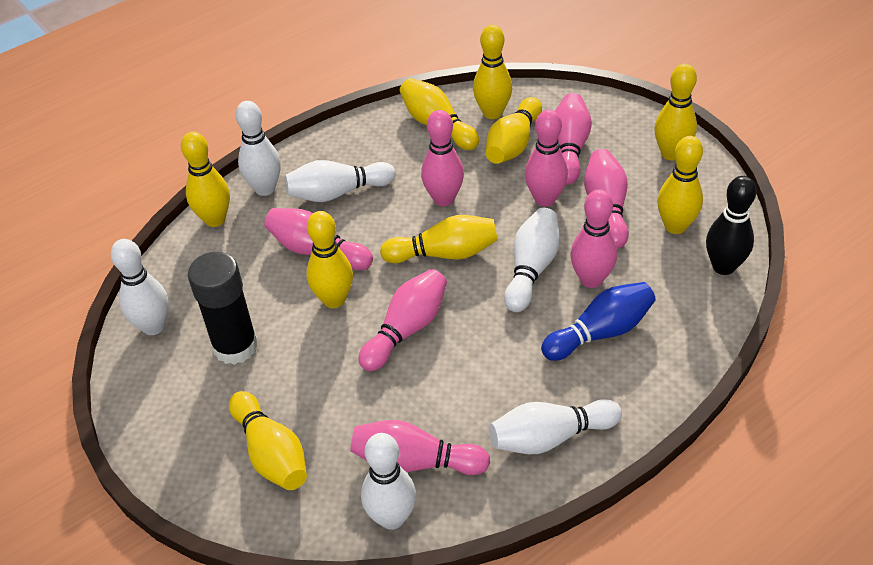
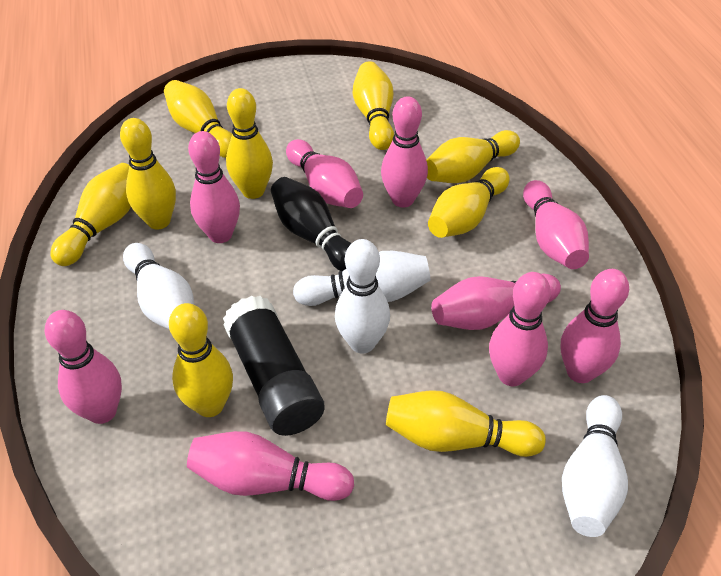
blue bowling pin: [541,282,656,361] = 1 -> none = 0
pink bowling pin: [264,208,373,270] [350,420,490,475] [358,269,447,371] [421,110,464,206] [525,109,568,207] [555,93,592,185] [571,189,617,288] [584,149,629,249] = 8 -> [45,310,122,424] [187,431,354,501] [188,131,240,243] [286,139,363,208] [381,96,428,207] [432,274,561,330] [489,272,551,386] [523,180,589,269] [561,269,629,383] = 9
white bowling pin: [111,239,169,335] [236,101,281,196] [285,160,396,202] [361,433,416,530] [489,399,622,454] [504,208,560,312] = 6 -> [123,243,194,329] [293,251,431,306] [335,239,390,353] [562,395,628,537] = 4

